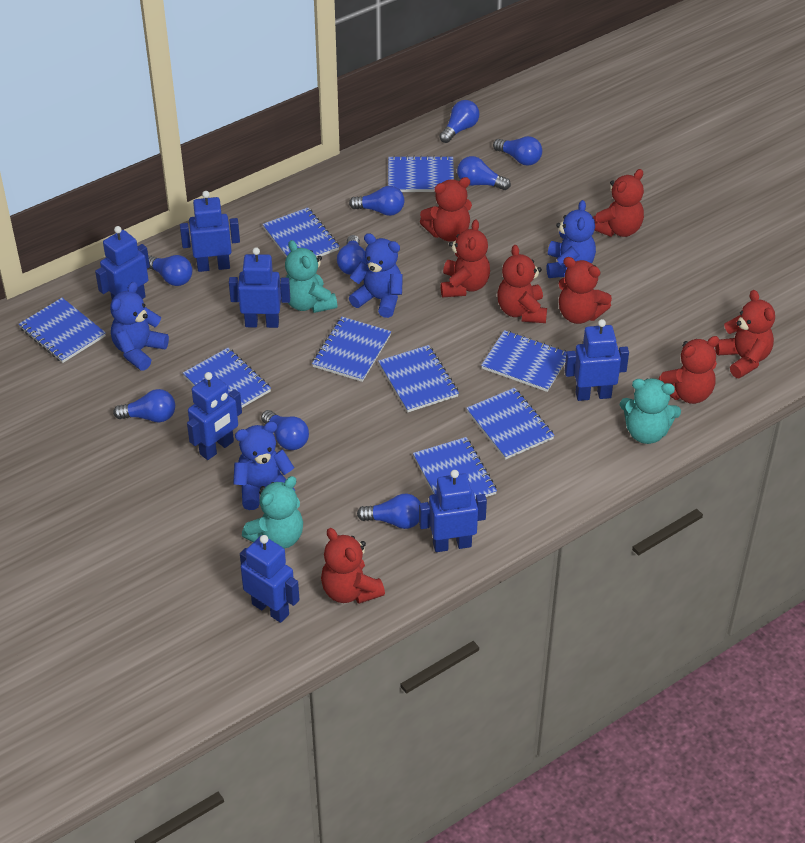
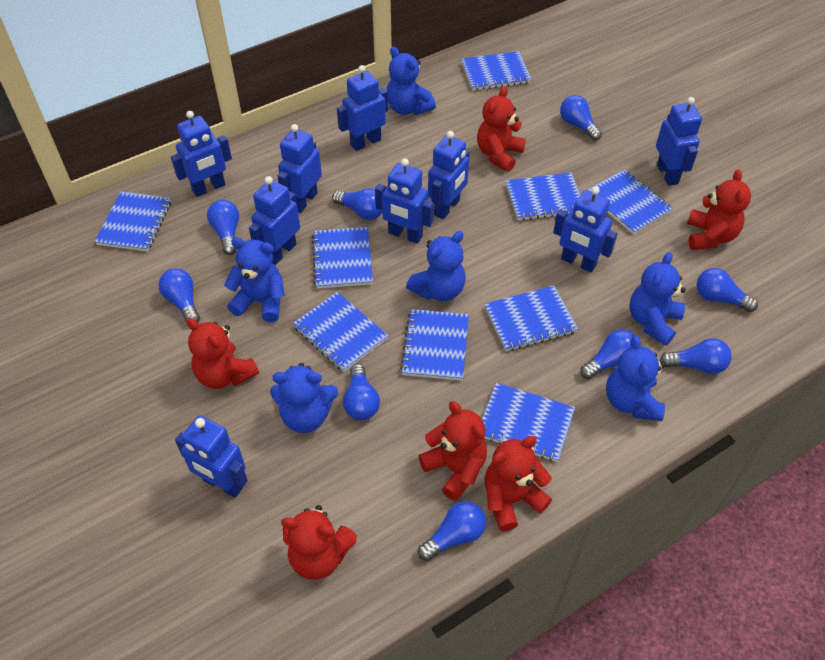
blue robot: [95,226,150,300] [180,191,240,272] [187,372,242,460] [229,247,290,328] [240,535,300,623] [419,470,487,552] [565,319,629,401] = 7 -> [171,111,232,197] [175,415,248,498] [249,176,300,265] [277,124,322,213] [337,65,388,151] [375,158,434,244] [428,131,469,219] [553,186,617,273] [656,97,702,186] = 9
blue teddy bear: [110,282,169,371] [233,421,295,510] [349,233,403,318] [547,200,596,278] = 4 -> [224,237,285,322] [270,363,338,433] [387,47,436,115] [406,231,466,301] [606,335,665,421] [630,252,686,346] = 6
red teddy bear: [321,528,385,604] [420,177,472,242] [441,220,490,297] [497,245,547,323] [558,257,612,324] [593,169,644,237] [658,336,719,404] [715,290,775,378] = 8 -> [187,318,259,389] [281,505,356,580] [419,401,487,501] [477,86,526,172] [485,436,552,532] [687,169,751,250] = 6
turquoise teddy bear: [242,476,303,549] [285,240,337,313] [620,378,681,444] = 3 -> none = 0

